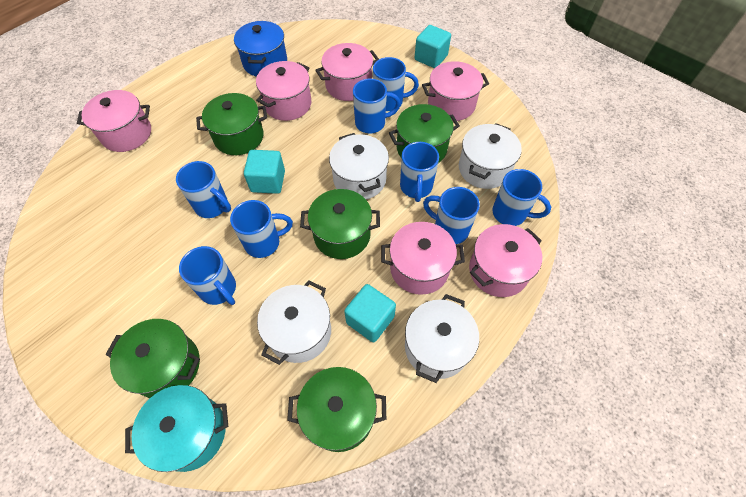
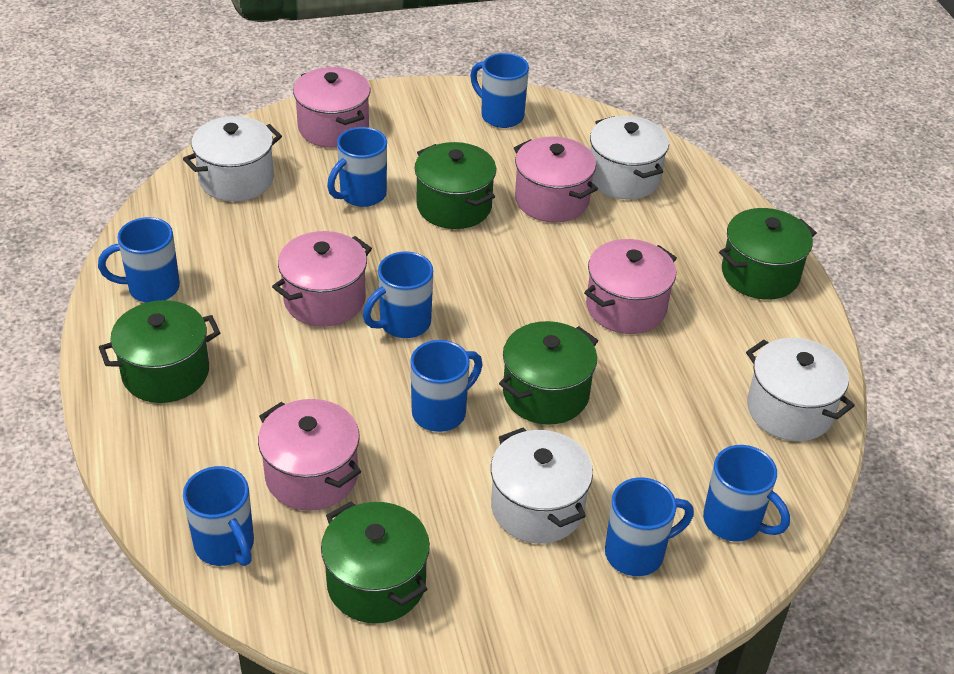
blue pot: [234,21,287,77] = 1 -> none = 0
pink pot: [77,90,151,152] [256,61,311,121] [315,43,379,101] [381,222,465,295] [422,61,489,121] [469,224,542,297] = 6 -> [258,399,361,511] [272,231,372,327] [293,67,370,148] [514,136,598,223] [584,239,677,334] = 5
turquoise cube: [244,150,285,194] [344,284,396,342] [414,25,451,68] = 3 -> none = 0
turquoise pot: [125,385,228,472] = 1 -> none = 0

